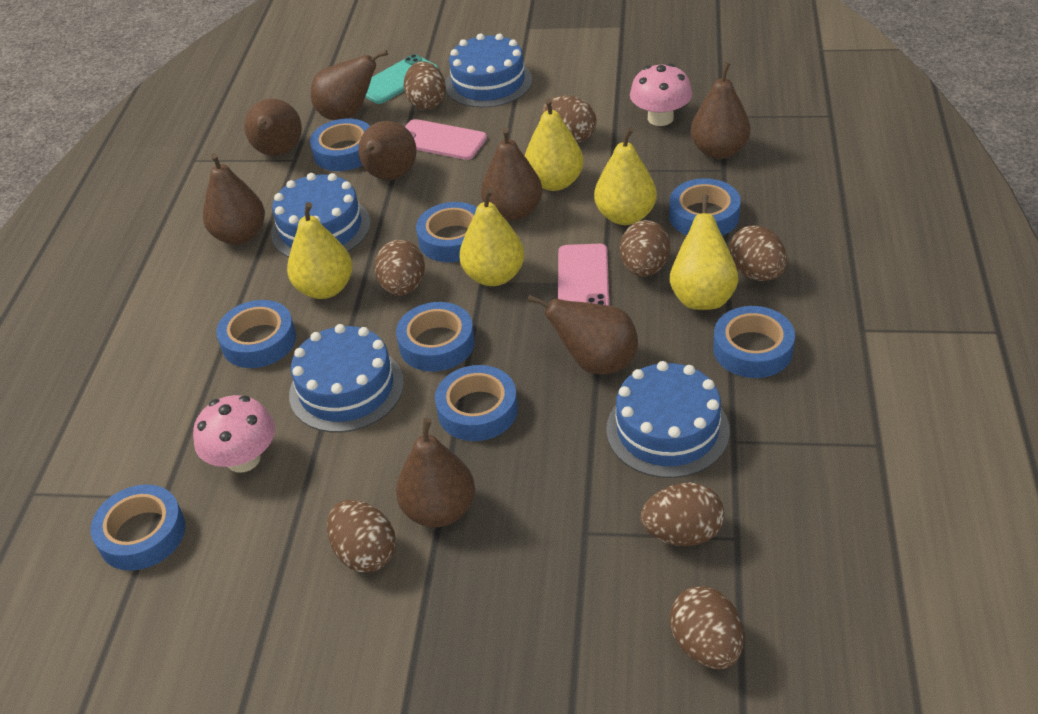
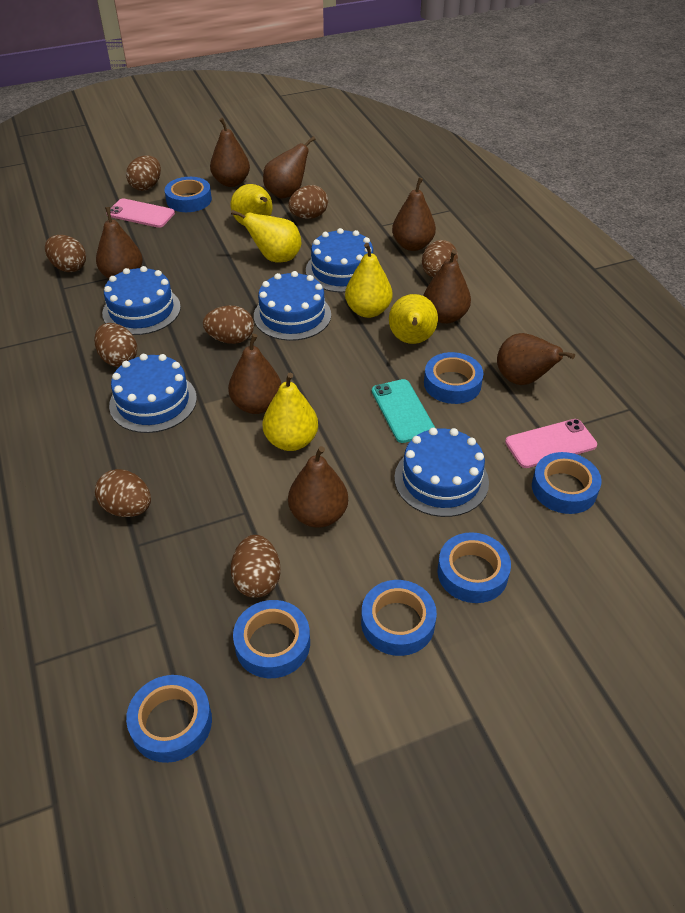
blue cake: [271,173,370,257] [289,324,404,432] [445,33,532,108] [606,361,730,478] = 4 -> [102,266,181,335] [109,354,197,433] [254,271,331,341] [306,228,373,293] [394,428,489,517] = 5
blue tape: [90,485,185,571] [216,300,296,368] [310,119,370,171] [396,302,475,372] [416,202,477,262] [435,365,518,441] [669,178,741,236] [713,306,795,378] = 8 -> [126,675,212,763] [164,177,212,212] [233,600,310,678] [361,580,437,656] [424,352,484,404] [437,532,511,603] [532,452,602,514] = 7
pink mushroom: [193,395,275,473] [630,63,692,126] = 2 -> none = 0

